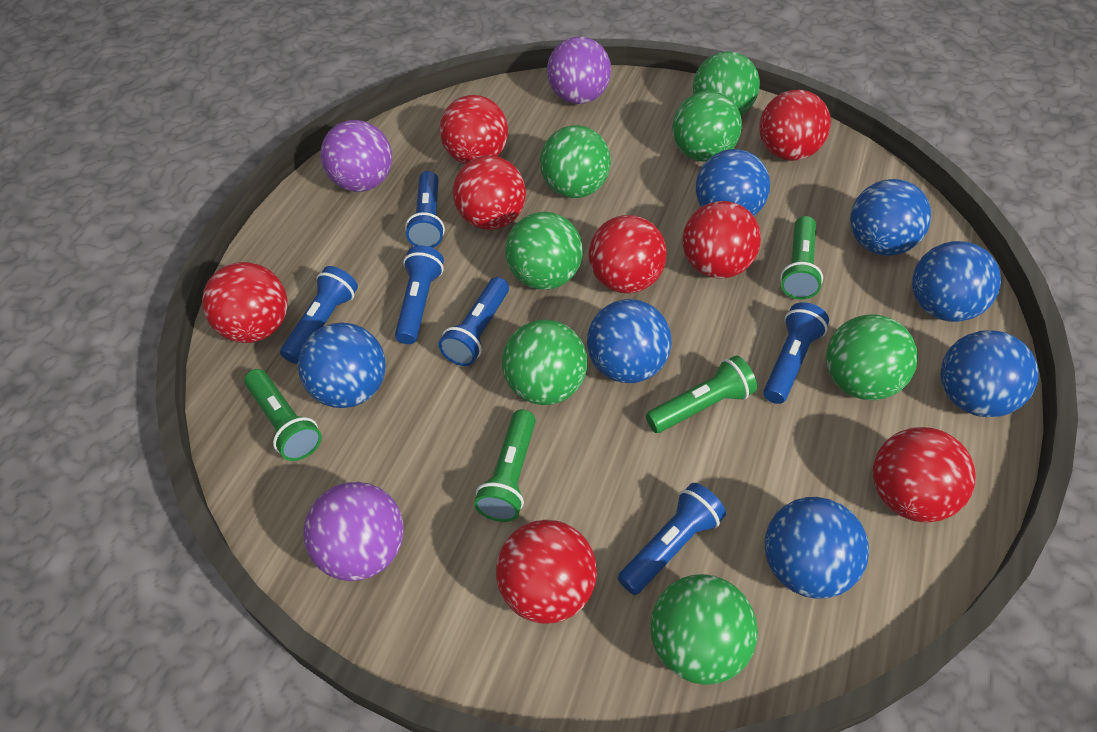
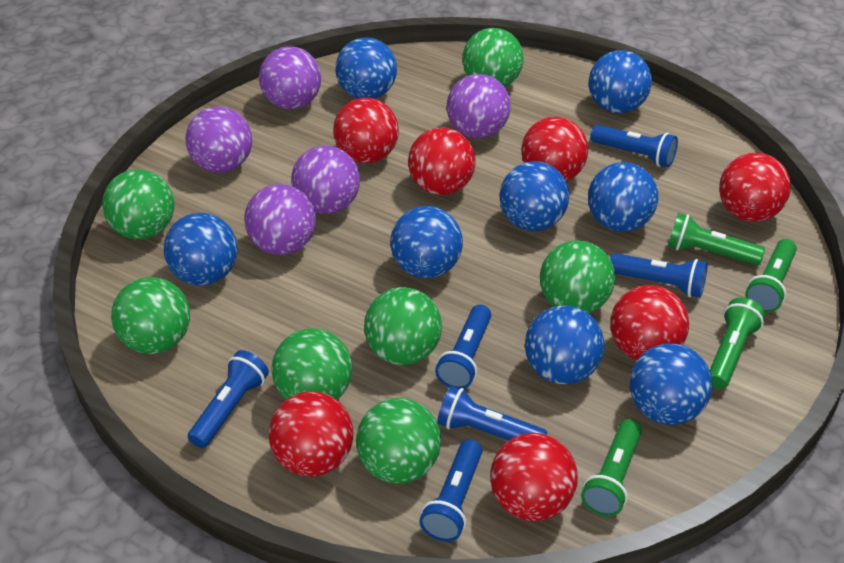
blue ball: [298,322,386,408] [587,299,672,383] [696,149,770,216] [764,497,869,599] [850,179,931,256] [912,241,1001,322] [941,330,1039,417] = 7 -> [164,213,238,286] [336,38,397,99] [390,206,463,278] [499,161,569,231] [525,306,604,384] [588,50,652,113] [588,162,658,232] [630,343,712,425] = 8
purple ball: [304,482,404,581] [321,120,392,192] [547,37,611,104] = 3 -> [185,106,252,173] [244,184,316,255] [259,46,321,109] [291,145,360,214] [447,74,511,138] = 5
red ball: [202,262,288,343] [440,95,508,164] [453,155,526,230] [496,520,597,624] [589,215,667,293] [683,201,761,278] [759,90,831,161] [873,427,976,522] = 8 -> [269,391,353,477] [333,98,399,163] [408,127,475,195] [490,433,578,521] [521,117,588,181] [610,285,689,360] [719,153,791,222] = 7

